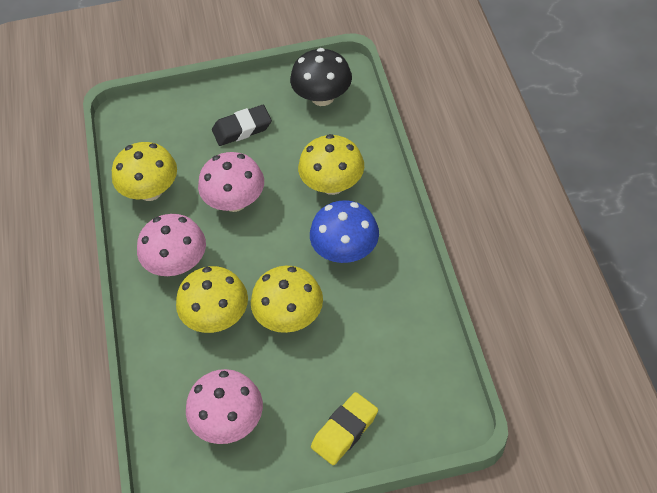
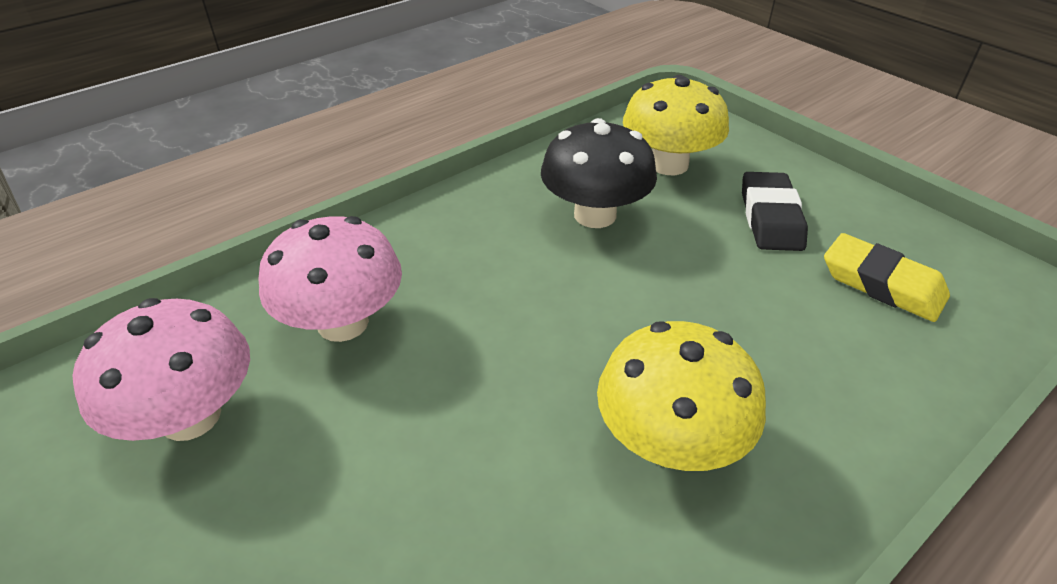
blue mushroom: [310,200,379,263] = 1 -> none = 0
pink mushroom: [137,214,206,276] [186,369,263,444] [198,152,264,212] = 3 -> [73,298,250,441] [258,216,402,342] = 2
yellow mushroom: [112,142,177,201] [176,266,248,333] [251,266,323,333] [298,134,364,195] = 4 -> [597,321,766,471] [623,75,729,175] = 2

